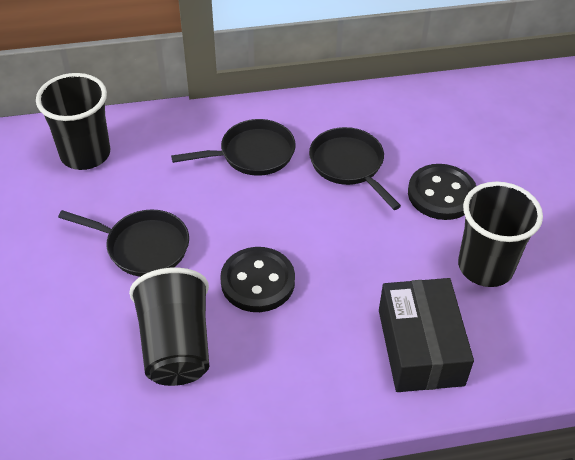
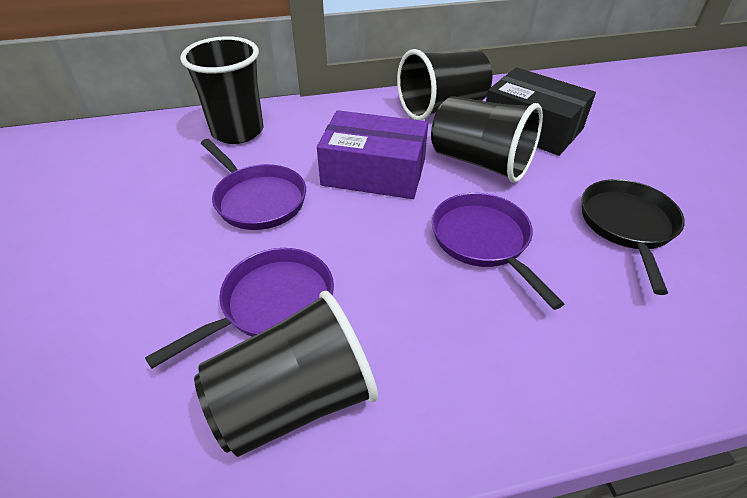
black button: [220,247,295,312] [408,164,476,220] = 2 -> none = 0
black cup: [36,73,110,170] [129,268,209,386] [458,181,543,287] = 3 -> [180,36,263,144] [194,291,378,457] [397,49,493,120] [431,96,543,183] = 4
black pan: [58,210,189,277] [171,119,296,176] [309,127,401,210] = 3 -> [582,179,685,295] = 1
purple box: none = 0 -> [317,110,428,199] = 1
purple pan: none = 0 -> [145,248,334,368] [201,139,306,230] [432,193,564,310] = 3

